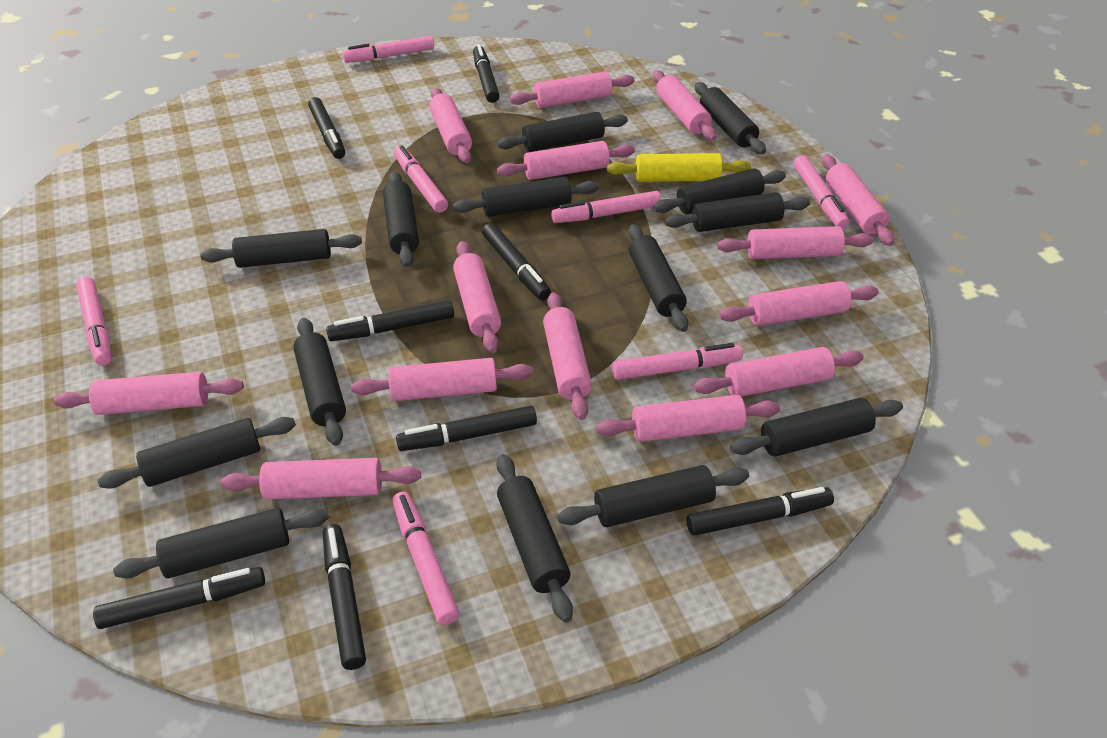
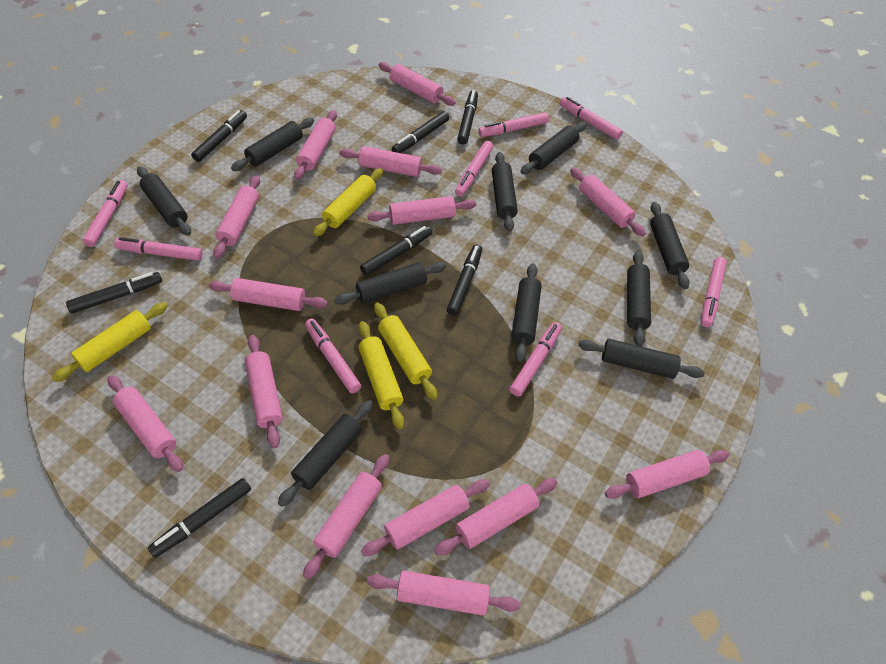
black marker: [93,567,265,629] [308,97,345,159] [323,524,366,670] [326,300,454,341] [396,406,537,451] [473,44,500,103] [482,223,551,300] [687,487,834,536] = 8 -> [66,272,162,313] [148,478,251,558] [191,110,247,162] [360,226,432,276] [392,111,449,153] [447,244,482,316] [457,90,478,144] = 7
black rolling pin: [98,417,296,489] [113,508,329,579] [200,229,362,268] [293,318,346,446] [383,171,419,267] [453,177,599,217] [497,112,628,152] [497,454,573,622] [558,465,749,527] [628,224,688,332] [653,168,786,215] [665,192,810,232] [695,82,766,154] [730,398,903,457] = 14 -> [137,166,191,236] [231,118,314,171] [278,400,373,507] [335,262,446,305] [492,152,518,232] [511,263,542,362] [520,122,587,174] [578,339,705,379] [627,251,651,346] [650,202,690,289] = 10
pink marker: [76,277,112,366] [342,36,434,63] [392,492,459,625] [394,145,448,213] [551,191,661,223] [612,343,743,380] [794,155,849,229] = 7 -> [83,180,128,247] [114,237,203,261] [305,319,361,393] [455,141,493,197] [478,112,549,137] [510,322,562,397] [559,97,623,140] [701,257,727,327] = 8
yellow rolling pin: [607,153,751,182] = 1 -> [52,302,168,382] [313,168,383,237] [358,321,404,429] [374,303,437,400] = 4

